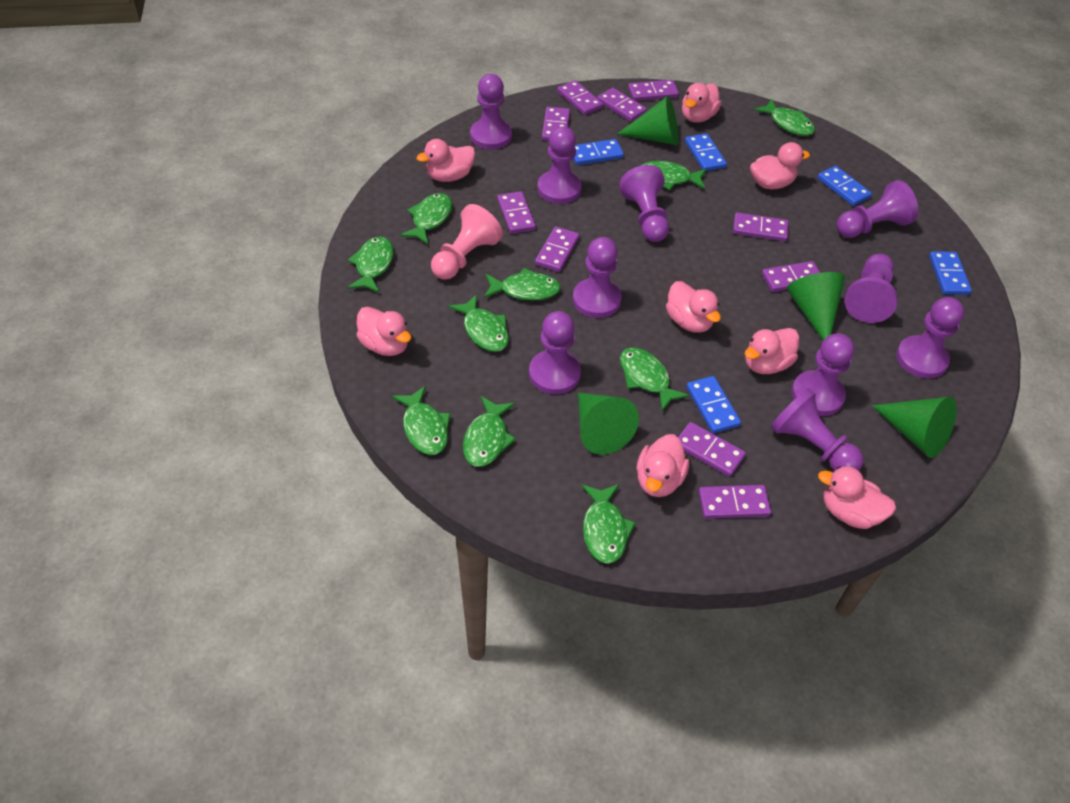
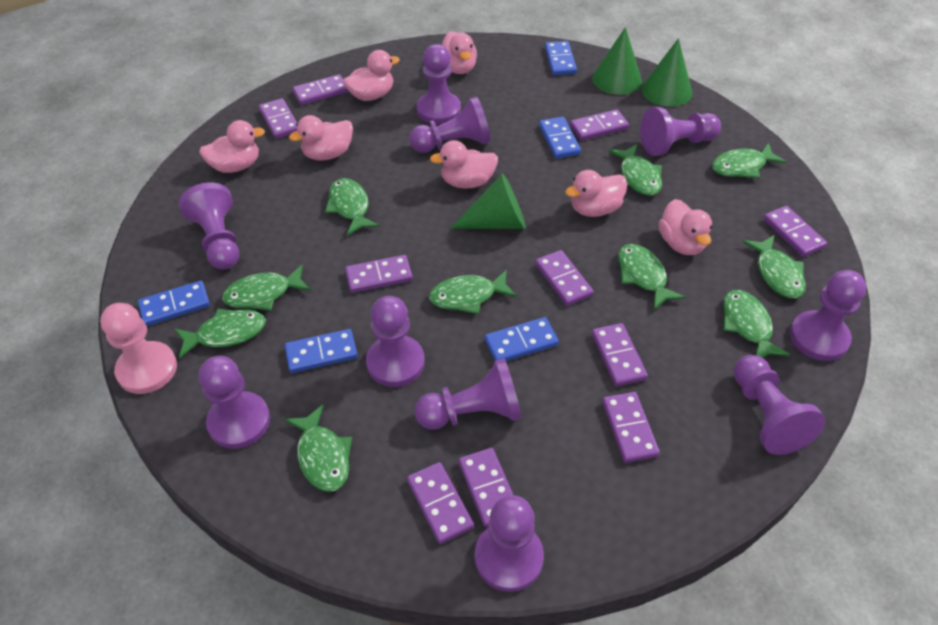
green cone: [578,393,639,455] [617,96,679,145] [787,272,845,341] [872,397,957,458] = 4 -> [450,173,526,229] [592,27,642,95] [642,38,692,107] = 3
pink duck: [356,307,411,356] [416,139,475,182] [636,434,689,497] [666,281,721,333] [682,83,721,123] [745,328,799,374] [750,142,810,189] [818,466,896,529] = 8 -> [199,120,265,173] [289,115,353,161] [343,50,400,101] [430,140,498,189] [442,31,477,74] [565,170,627,217] [659,199,713,255] = 7

